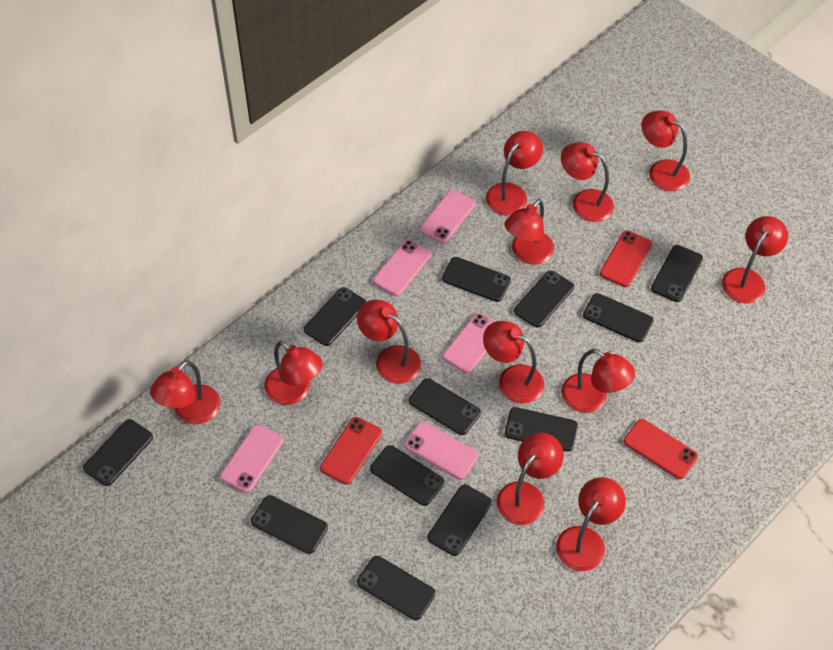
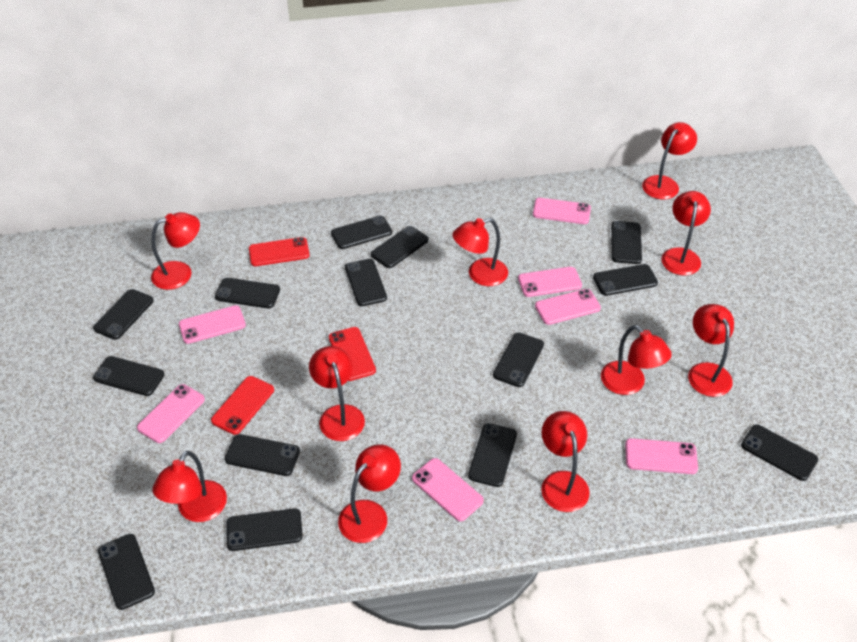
black phone: [83,419,153,486] [251,495,328,554] [304,287,366,346] [357,556,436,620] [370,445,444,506] [409,378,481,435] [428,485,492,556] [442,257,511,302] [505,407,578,452] [514,270,574,328] [583,293,654,342] [651,245,703,302] = 12 -> [93,289,154,340] [93,356,164,396] [98,534,155,610] [215,278,280,308] [225,434,300,476] [226,508,303,551] [331,216,392,249] [345,259,387,306] [371,226,429,268] [468,423,517,487] [493,332,544,387] [593,264,658,296] [611,221,642,264] [741,424,818,481] = 14
pink phone: [220,424,284,493] [373,240,432,296] [404,422,478,480] [420,190,476,243] [443,313,496,373] = 5 -> [137,384,205,443] [179,305,246,344] [412,458,484,522] [518,267,582,297] [533,198,591,224] [535,289,601,325] [625,438,698,474] = 7
red lamp: [150,360,220,424] [264,341,323,405] [357,300,421,384] [483,321,544,404] [486,131,543,215] [496,433,564,525] [504,199,554,264] [556,477,626,571] [561,142,614,222] [561,349,635,413] [642,111,690,191] [722,216,788,303] = 12 -> [151,212,200,290] [152,451,227,522] [309,346,365,441] [338,444,401,543] [453,218,508,286] [541,411,590,512] [601,325,672,395] [642,122,697,199] [661,191,711,276] [688,304,734,397] = 10

